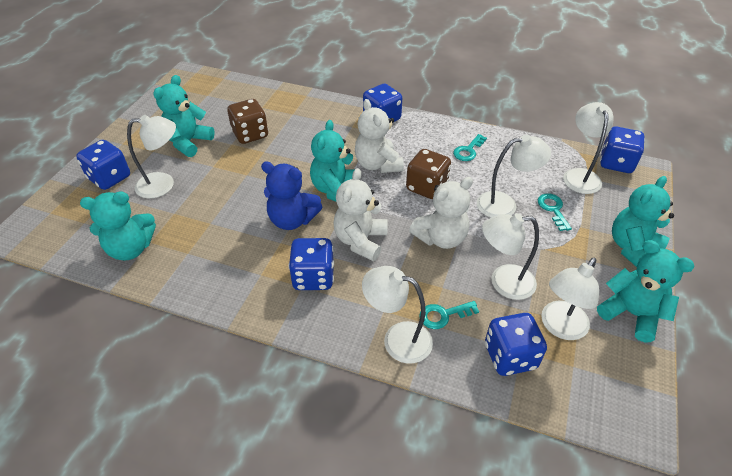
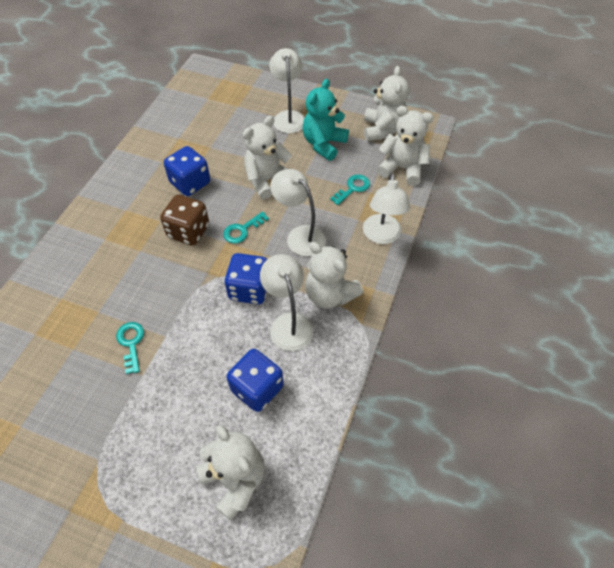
blue dice: [76,140,130,190] [289,238,334,290] [363,83,402,122] [485,313,547,376] [600,126,645,173] = 5 -> [164,146,210,196] [224,253,267,305] [227,349,284,412] = 3
blue teddy bear: [261,161,322,230] = 1 -> none = 0
brown dice: [227,99,268,144] [406,149,451,199] = 2 -> [160,195,209,246] = 1
turquoise teddy bear: [80,191,156,260] [153,75,215,157] [310,120,354,202] [597,240,695,342] [612,176,674,267] = 5 -> [303,79,349,161] = 1
white lamp: [127,115,176,198] [362,266,433,364] [477,135,551,218] [482,213,539,300] [541,257,599,340] [563,102,613,194] = 6 -> [260,254,313,351] [269,48,305,133] [270,169,326,256] [363,173,410,244] = 4
white teddy bear: [333,168,388,261] [355,99,404,173] [409,177,473,249] = 3 -> [196,425,265,520] [243,116,292,200] [305,242,363,308] [364,66,409,141] [377,106,434,186] = 5

